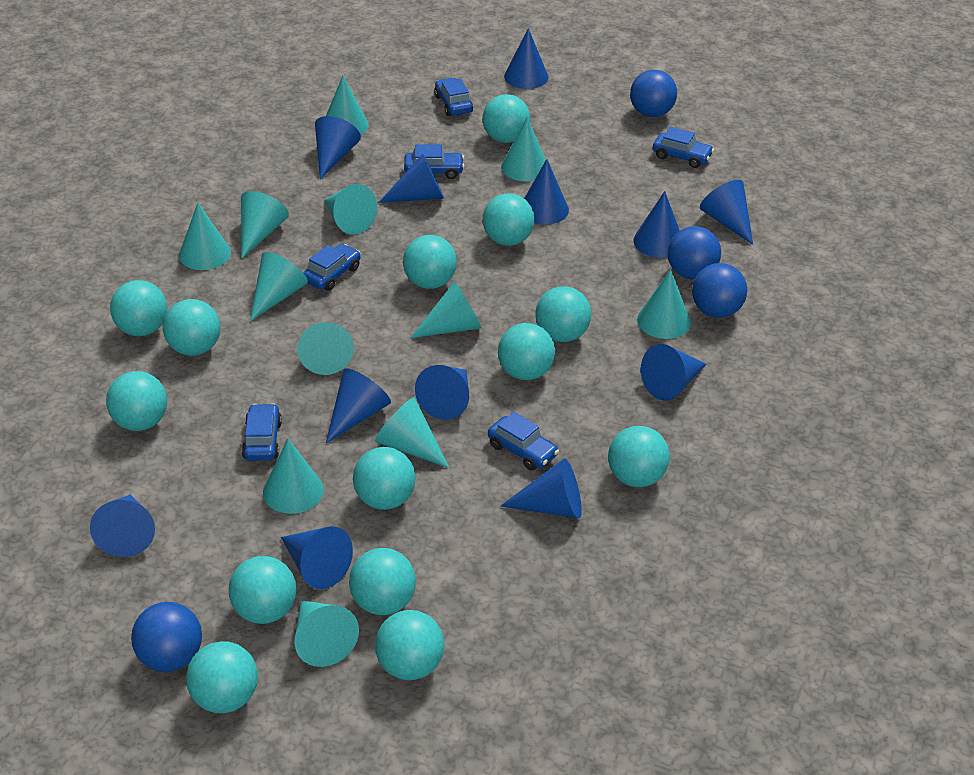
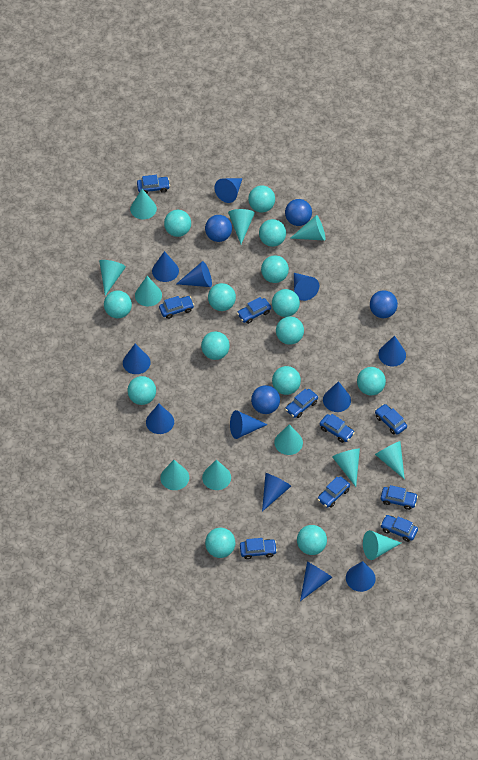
blue car: [242,403,282,461] [303,244,360,291] [404,145,464,179] [434,78,473,116] [488,412,559,470] [653,127,714,168] = 6 -> [137,175,170,194] [159,296,194,319] [237,297,271,324] [240,538,277,559] [285,389,318,418] [317,476,350,508] [320,414,355,443] [375,404,407,435] [380,515,418,542] [381,485,418,510] = 10
turquoise cone: [179,203,231,270] [241,191,289,259] [250,252,308,321] [263,439,324,514] [295,600,359,667] [297,322,354,375] [324,184,377,235] [326,76,369,135] [375,397,449,468] [410,281,482,338] [501,118,546,181] [637,269,691,339] = 12 -> [99,260,126,296] [130,189,157,219] [135,276,162,306] [160,460,189,490] [202,459,231,490] [228,209,255,244] [274,424,303,455] [290,215,326,241] [332,449,360,487] [363,530,401,560] [375,441,405,479] = 11

